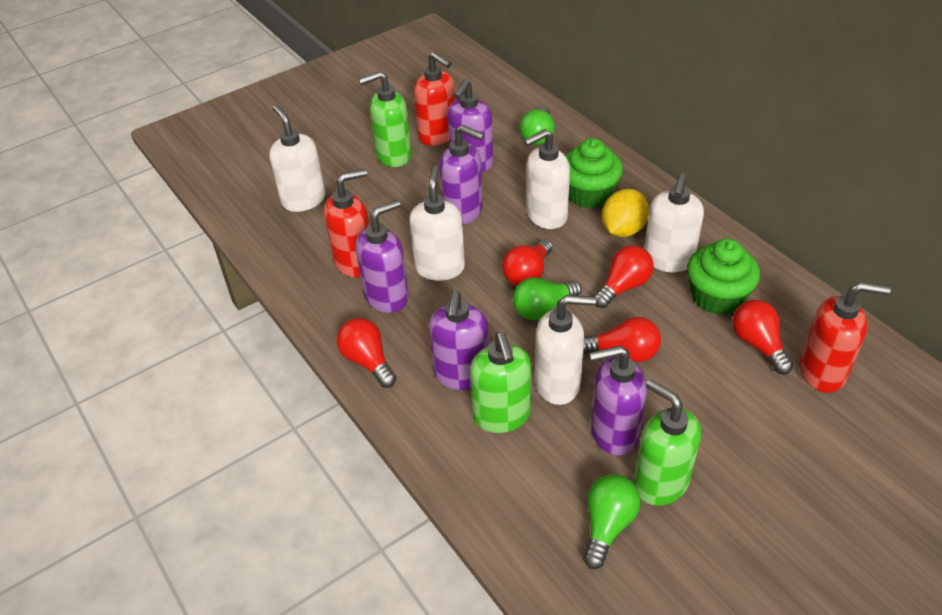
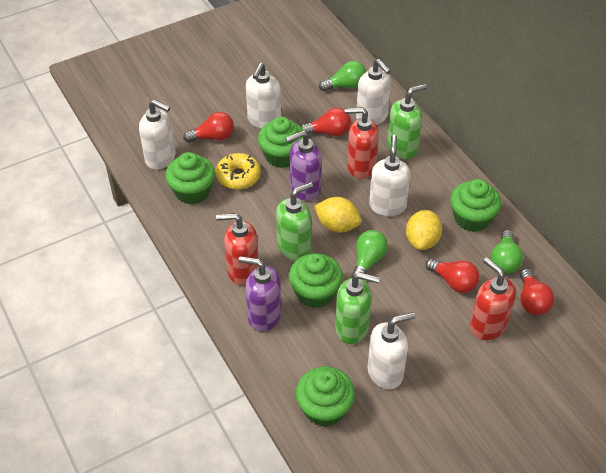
green cupcake: [565,138,623,208] [687,239,760,315] = 2 -> [165,152,215,205] [258,117,303,168] [289,253,343,308] [296,366,355,427] [450,179,501,232] = 5
purple soap dispenser: [355,200,409,313] [429,290,489,390] [439,125,484,225] [447,79,493,173] [589,345,647,455] = 5 -> [239,256,281,332] [286,130,322,201] = 2
red light bulb: [337,318,396,388] [502,239,553,286] [583,317,661,362] [594,245,654,308] [732,300,793,374] = 5 -> [183,112,234,143] [301,108,351,136] [426,258,480,293] [520,268,554,315] = 4
yellow donut: none = 0 -> [216,153,261,190] = 1
yellow lemon: [602,189,649,237] = 1 -> [314,197,361,233] [406,210,442,250] = 2

